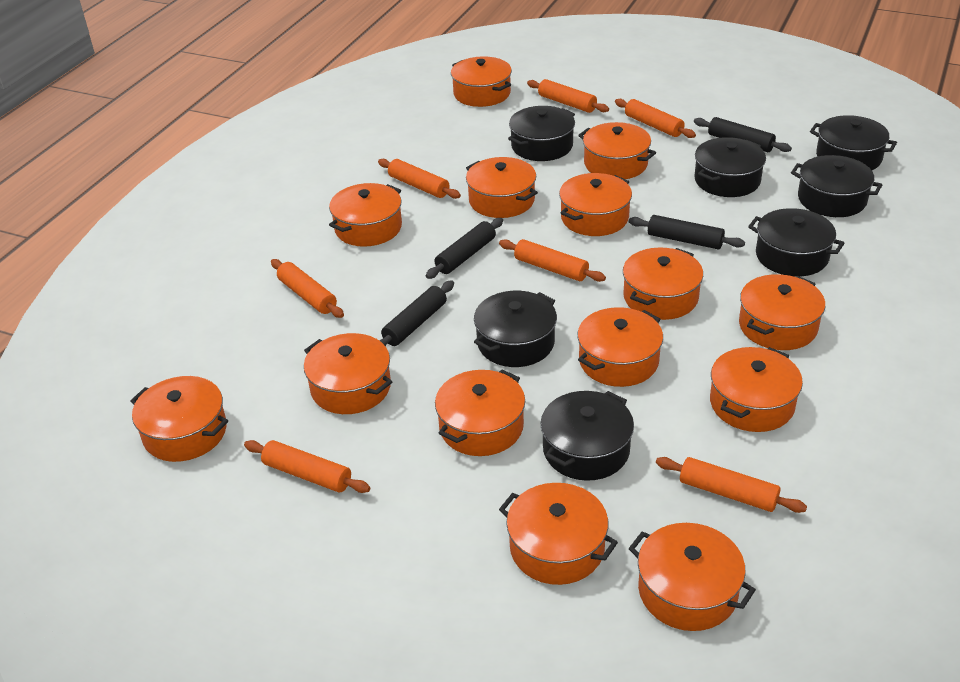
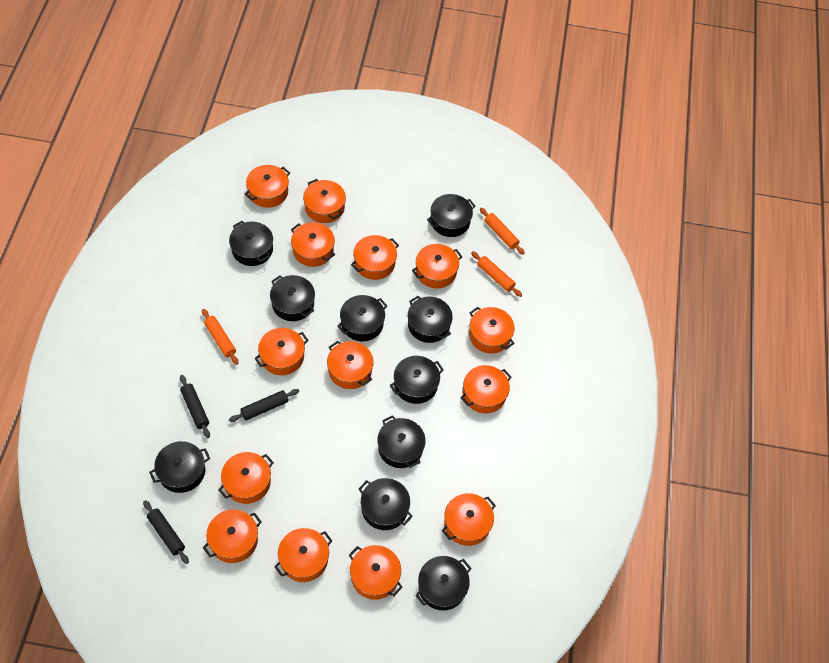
black pot: [474,291,557,367] [508,106,575,161] [541,391,634,481] [694,137,766,197] [748,208,844,277] [791,155,882,217] [810,115,897,170] = 7 -> [149,441,210,493] [229,221,273,266] [270,275,315,321] [337,295,387,341] [359,478,413,530] [377,415,426,468] [390,356,444,404] [408,296,453,343] [415,556,472,610] [427,194,476,237] = 10
black rolling pin: [379,280,454,346] [426,218,503,279] [629,215,745,249] [694,117,792,152] = 4 -> [143,500,189,564] [180,375,210,438] [229,389,299,422] = 3
orange rolling pin: [244,440,370,493] [271,259,344,318] [378,159,461,199] [499,239,606,282] [527,79,609,113] [615,99,696,138] [656,457,807,513] = 7 -> [202,309,239,365] [471,251,522,297] [480,208,525,255] = 3

